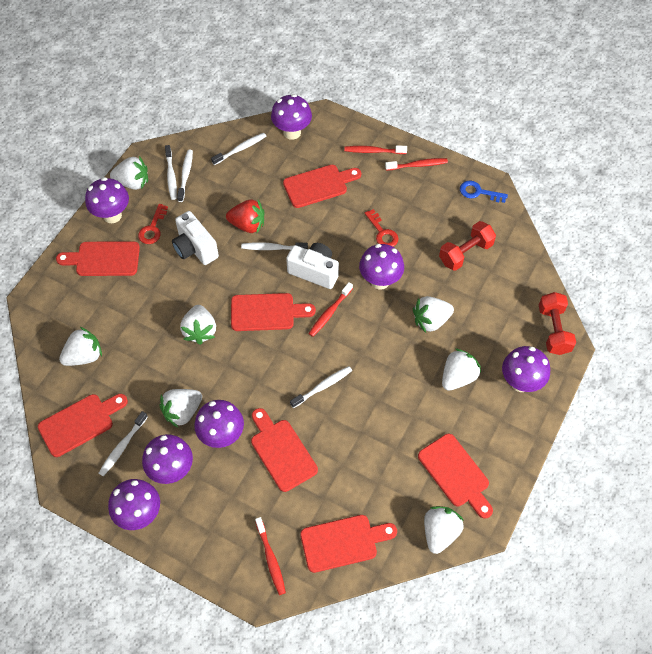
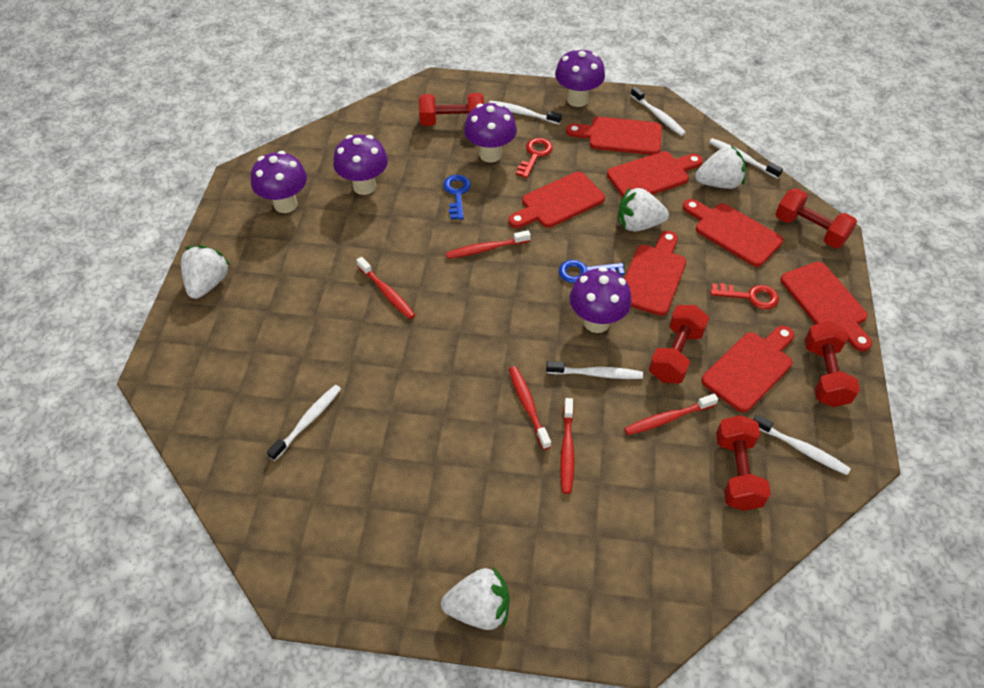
blue key: [460,180,508,203] = 1 -> [443,175,471,220] [559,260,624,283] = 2
purple mushroom: [85,177,129,223] [108,479,160,530] [142,434,193,484] [194,400,244,448] [271,94,312,140] [359,244,404,290] [502,346,550,392] = 7 -> [251,151,307,213] [333,134,388,195] [464,103,517,162] [555,48,605,107] [570,267,632,333] = 5
red dumbbell: [439,221,496,271] [539,292,576,355] = 2 -> [419,93,484,126] [649,305,709,384] [716,415,771,511] [776,188,857,248] [804,321,860,407] = 5
red strawberry: [226,199,264,233] = 1 -> none = 0
red toothbrush: [255,517,286,595] [308,282,353,337] [344,145,407,154] [385,158,448,171] = 4 -> [356,257,415,319] [446,230,531,259] [509,366,551,450] [560,398,574,494] [624,394,718,435] = 5
white camera: [172,211,219,265] [286,243,339,289] = 2 -> none = 0
white strawberry: [59,327,102,366] [110,156,148,190] [159,389,202,428] [180,305,216,345] [413,296,454,333] [424,506,464,554] [442,349,481,391] = 7 -> [181,245,230,299] [441,567,510,630] [618,187,669,232] [695,146,746,189] = 4

